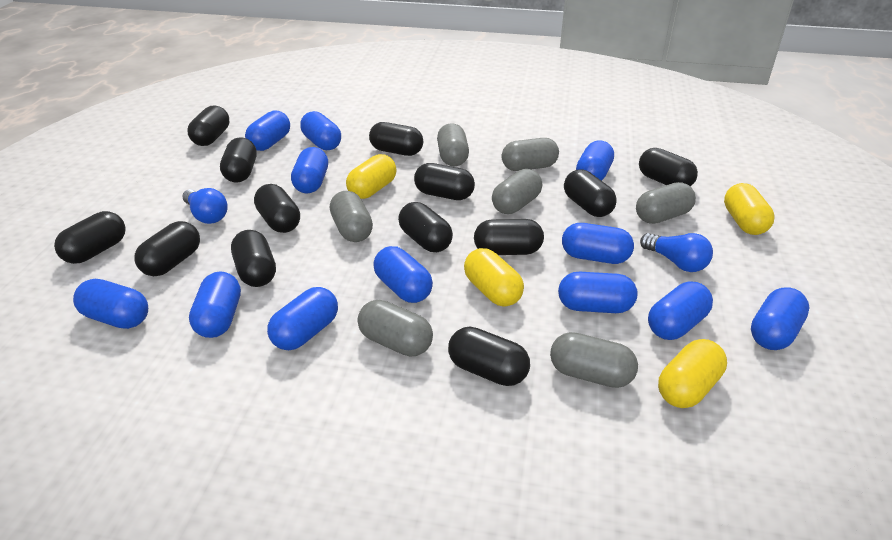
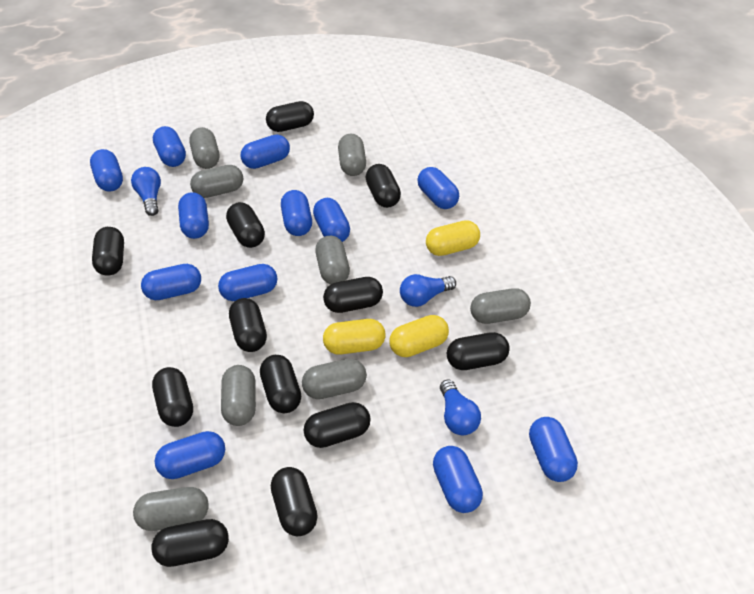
black capsule: [54,211,126,264] [135,221,200,276] [188,106,229,146] [220,137,257,183] [231,230,276,287] [254,184,300,233] [369,122,423,156] [398,202,453,252] [414,163,475,200] [448,327,530,386] [474,219,544,255] [564,169,617,217] [639,148,698,187] = 13 -> [92,227,124,276] [151,519,229,567] [152,367,193,427] [226,202,265,248] [229,298,267,352] [260,355,301,413] [266,101,314,132] [271,467,318,536] [304,402,371,448] [323,277,383,313] [365,164,401,208] [447,332,510,370] = 12
blue light bulb: [182,188,228,224] [640,233,713,272] = 2 -> [131,167,161,216] [400,274,456,307] [440,380,481,435] = 3
grey capsule: [330,191,373,242] [358,300,433,357] [437,123,469,166] [492,169,542,214] [502,138,559,171] [550,332,638,388] [636,182,696,224] = 7 -> [133,487,209,531] [190,127,219,169] [190,165,243,198] [221,365,256,426] [302,358,367,399] [315,236,350,284] [338,134,366,176] [470,288,531,324] = 8
yellow capsule: [346,154,397,199] [464,248,524,306] [658,339,727,408] [724,183,775,235] = 4 -> [323,319,385,355] [389,315,449,357] [426,220,480,256] = 3

